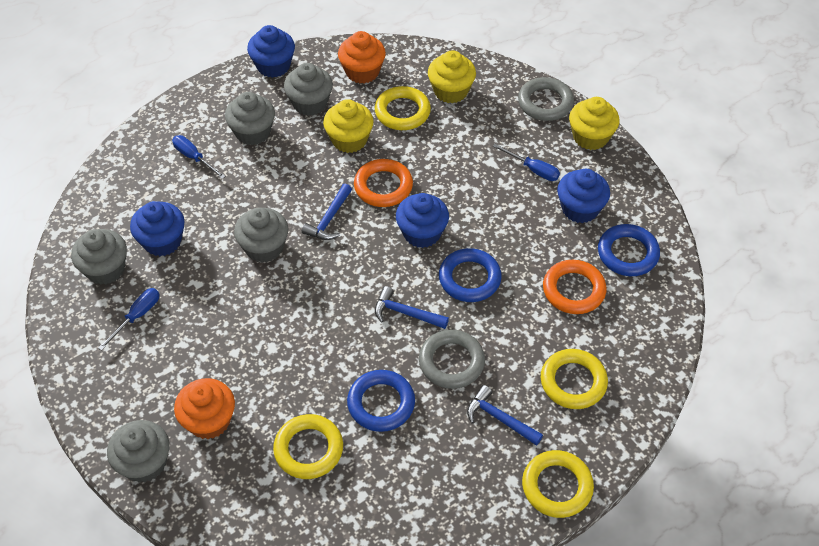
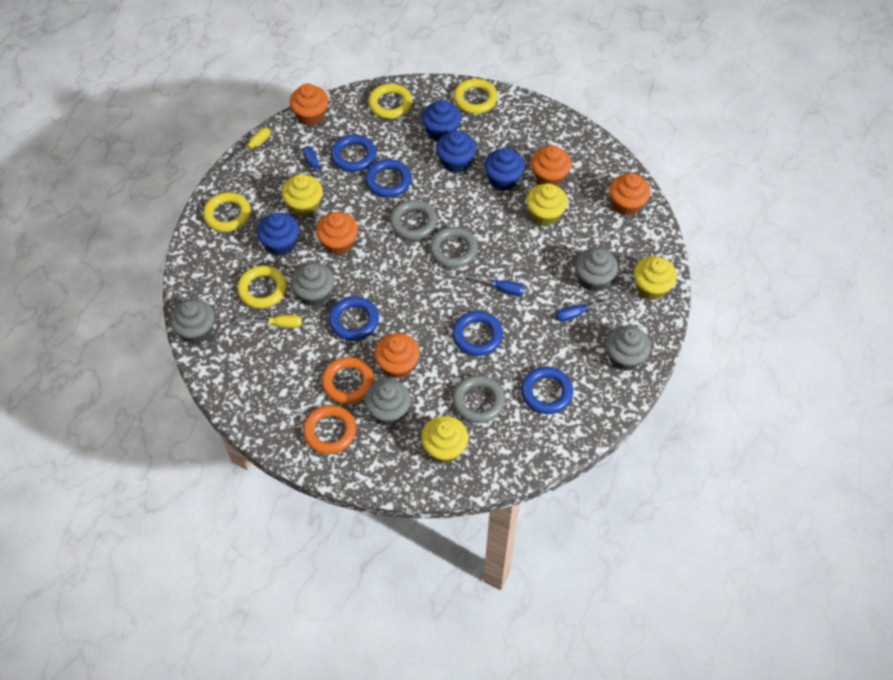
blue hammer: [301,184,352,240] [375,286,449,329] [467,385,543,446] = 3 -> none = 0
blue ring: [347,370,415,432] [439,248,502,302] [598,224,660,276] = 3 -> [329,296,379,341] [331,135,376,172] [365,159,412,198] [452,311,503,356] [521,367,573,414] = 5
grey ring: [419,329,485,389] [518,77,574,121] = 2 -> [390,200,438,240] [430,227,478,268] [452,375,505,423] = 3
orange cupcake: [174,378,235,439] [338,31,386,84] = 2 -> [290,83,329,126] [316,212,358,255] [375,333,420,379] [531,146,572,186] [609,173,651,216] = 5
yellow cupcake: [323,99,374,153] [428,50,476,103] [569,97,620,150] = 3 -> [281,174,323,217] [421,416,468,463] [526,183,568,226] [633,256,677,300] = 4
yellow screwdriver: none = 0 -> [226,128,271,166] [237,315,302,328] = 2

